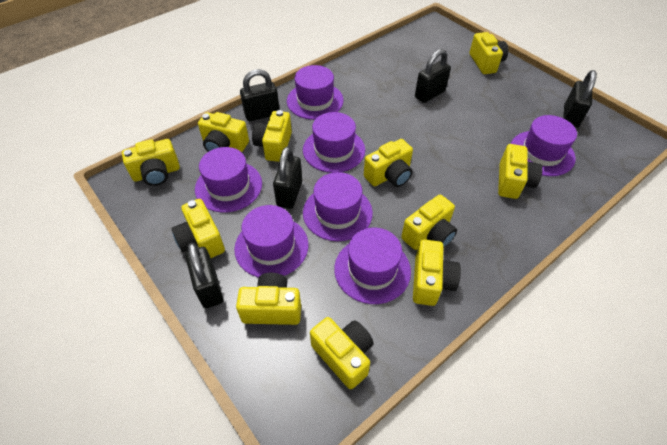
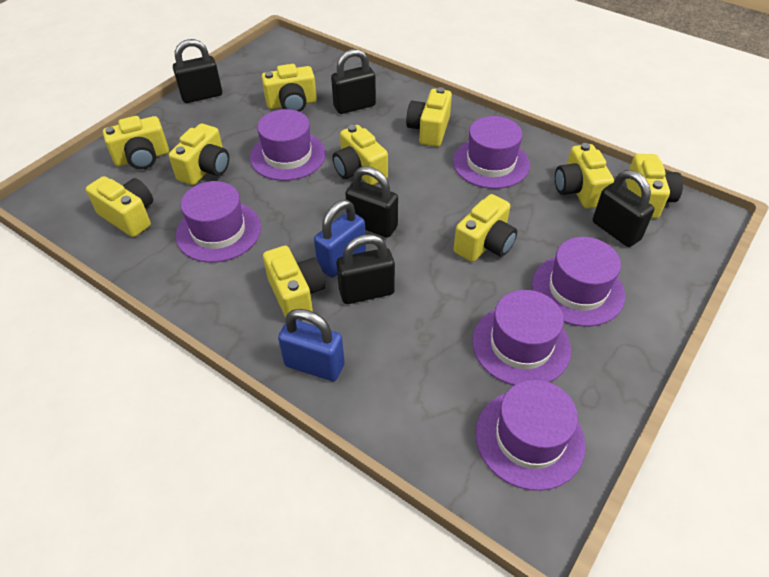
blue padlock: none = 0 -> [278,309,345,381] [314,200,366,277] = 2
purple hat: [195,147,262,213] [234,205,308,278] [287,65,344,120] [303,112,365,173] [303,172,373,241] [334,228,411,304] [511,115,577,176] = 7 -> [176,181,261,263] [250,109,326,181] [453,116,530,189] [472,290,571,385] [476,380,586,491] [532,237,625,326] = 6
yellow camera: [122,139,180,186] [171,199,225,258] [198,112,249,152] [236,273,301,325] [252,110,292,162] [310,317,374,389] [364,139,413,187] [401,195,457,250] [413,239,461,306] [469,32,508,74] [498,144,543,199] = 11 -> [86,176,153,237] [103,116,169,169] [169,124,229,185] [262,64,317,112] [263,245,326,320] [333,125,388,185] [406,87,452,147] [454,194,517,262] [555,143,614,209] [626,154,683,219] = 10

